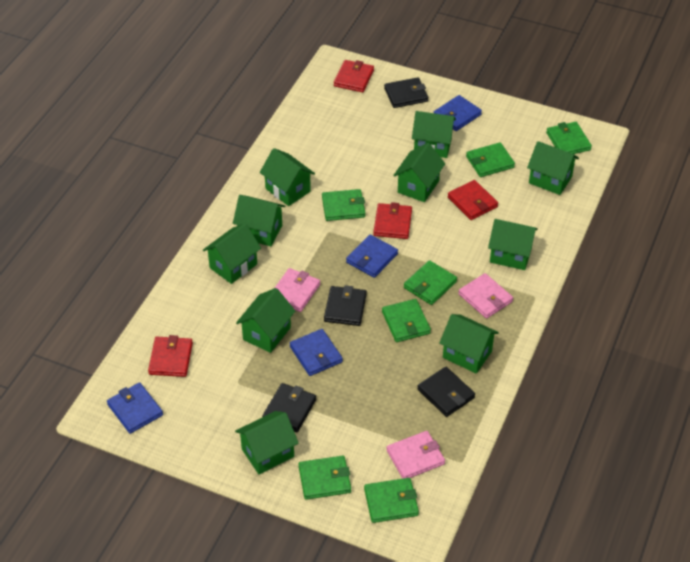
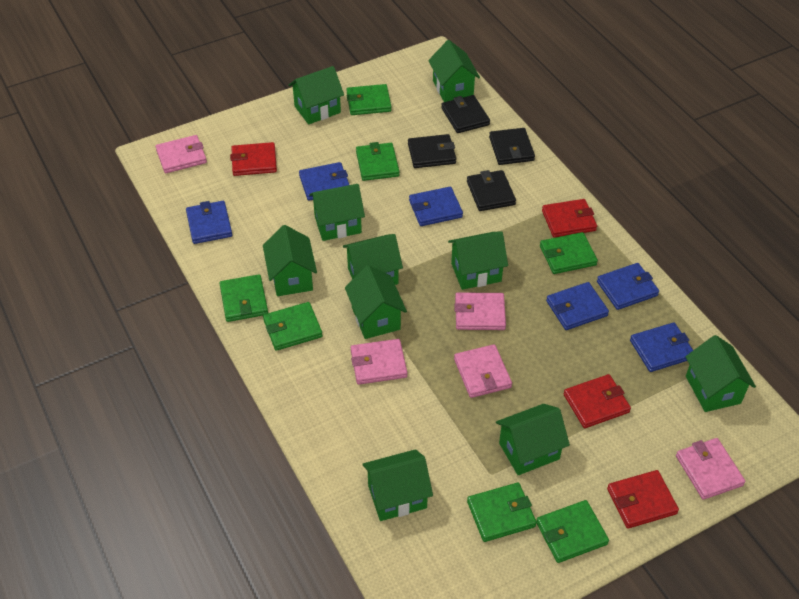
blue wallet: [107,382,163,434] [290,329,343,376] [346,235,398,278] [434,95,482,131] = 4 -> [186,201,232,244] [299,162,349,201] [409,187,463,226] [546,282,609,330] [597,263,659,310] [630,322,693,372] = 6
pink wallet: [275,268,320,312] [386,431,445,479] [458,273,513,319] = 3 -> [155,135,207,173] [351,339,407,385] [454,292,506,330] [454,344,512,398] [676,438,745,500] = 5

